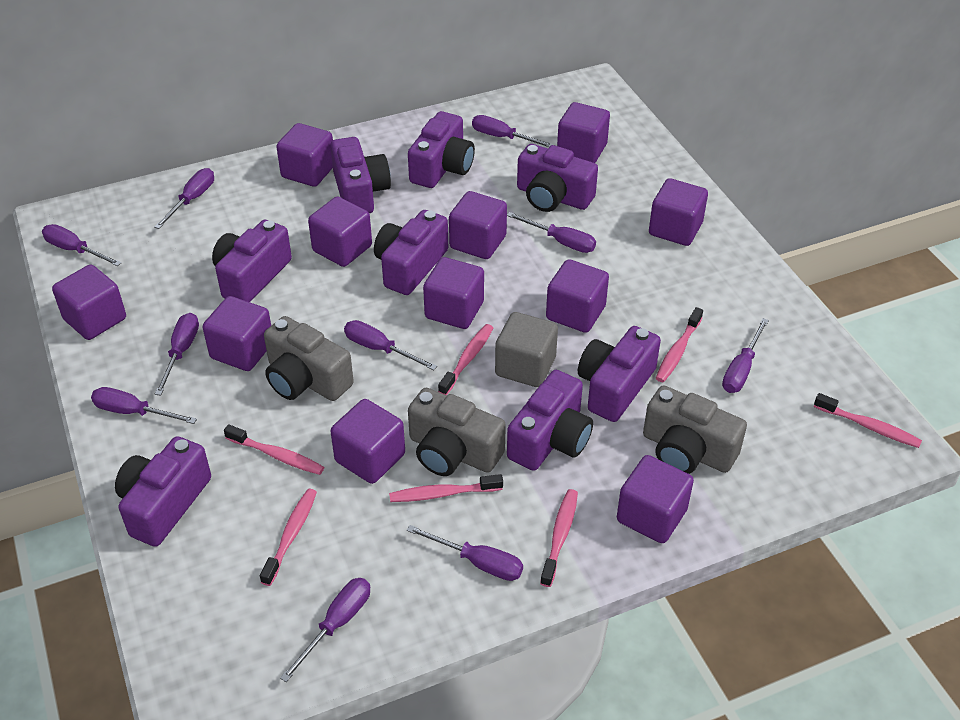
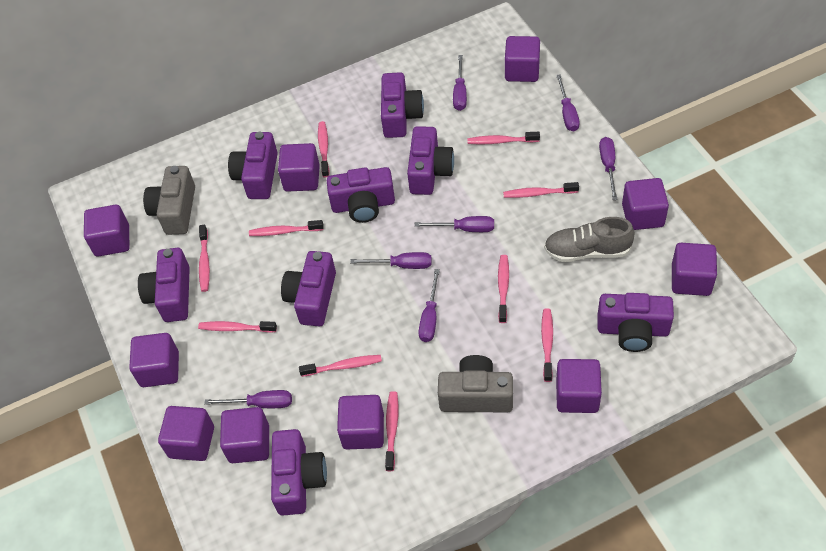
grey camera: [264,316,354,401] [408,388,506,476] [643,385,747,474] = 3 -> [143,166,195,235] [438,355,513,412] = 2
grey cube: [495,312,558,387] = 1 -> none = 0
grey shoe: none = 0 -> [544,217,635,262] = 1
pink toothbrush: [224,424,324,475] [260,489,317,586] [389,474,503,502] [438,324,493,395] [540,489,578,587] [656,307,703,382] [814,393,922,448] = 7 -> [198,321,277,333] [199,225,210,292] [249,220,323,236] [299,355,382,377] [318,121,330,178] [385,391,398,471] [467,132,540,144] [498,255,509,323] [503,182,579,198] [541,308,553,382] = 10
purple cube: [52,265,126,340] [203,296,271,371] [276,123,333,187] [308,197,372,267] [330,399,405,484] [423,257,484,329] [449,191,507,259] [546,259,609,333] [557,102,610,163] [617,455,694,543] [649,178,708,246] = 11 -> [84,205,129,257] [129,333,179,387] [158,406,214,461] [220,407,269,463] [278,143,320,192] [337,395,384,449] [505,36,540,82] [556,359,602,413] [622,178,669,230] [672,243,717,296] = 10
purple screwdriver: [42,224,121,266] [91,387,197,424] [154,168,214,229] [155,313,199,395] [280,578,370,682] [344,320,437,370] [407,525,523,581] [472,115,554,147] [507,212,596,253] [722,318,769,393] = 10 -> [204,390,292,408] [350,252,432,269] [415,216,494,232] [419,269,440,342] [453,55,467,111] [556,74,580,131] [599,137,617,200] = 7

